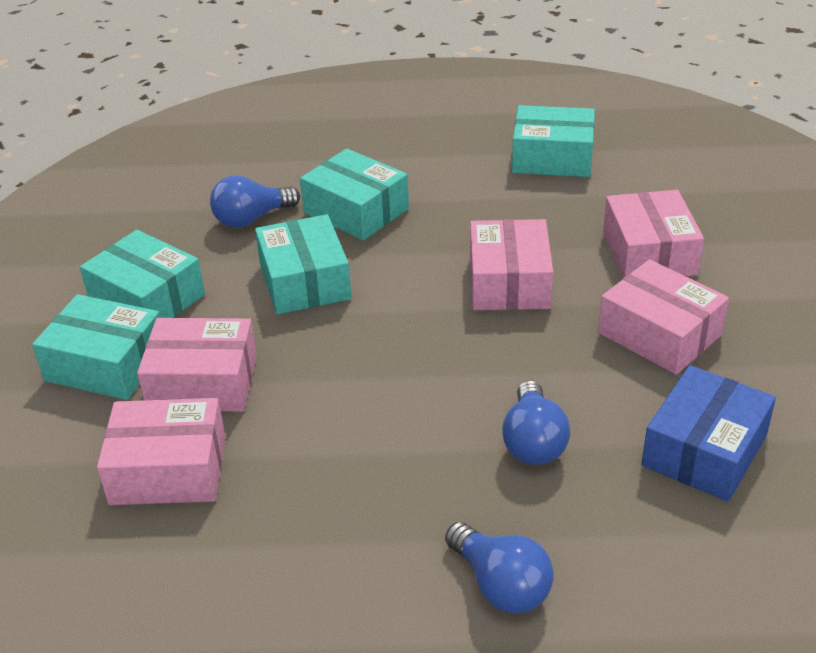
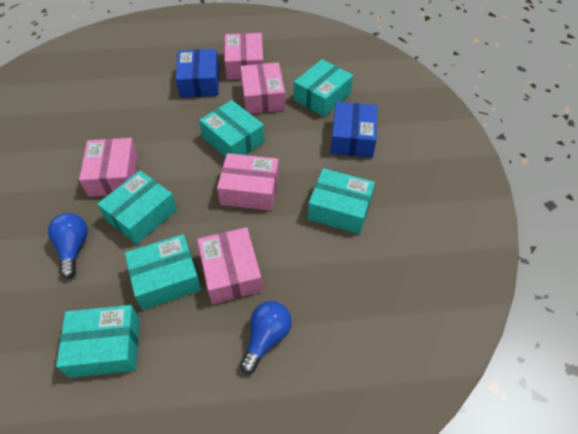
blue box: [641,365,776,501] = 1 -> [175,49,219,98] [330,102,378,158] = 2
blue light bulb: [210,175,300,228] [445,522,554,614] [502,380,570,465] = 3 -> [48,213,88,279] [240,301,292,374] = 2
turquoise box: [32,294,161,400] [80,230,205,318] [255,214,352,314] [300,149,409,241] [512,105,595,177] = 5 -> [56,305,140,378] [97,171,177,245] [125,234,202,310] [199,100,265,157] [294,59,353,117] [308,168,375,234] = 6

